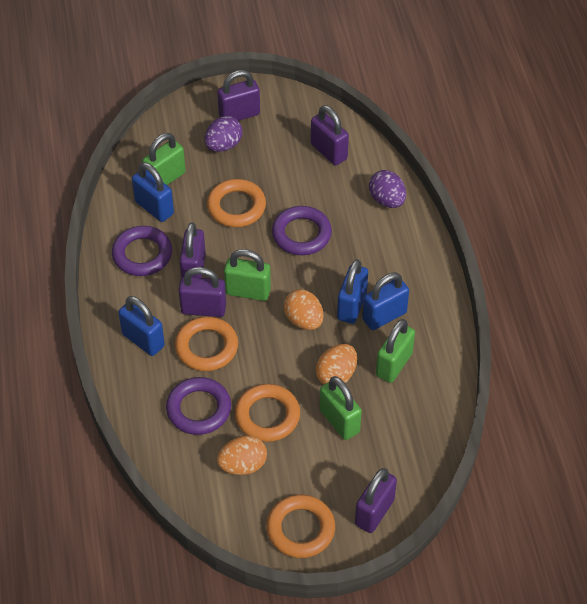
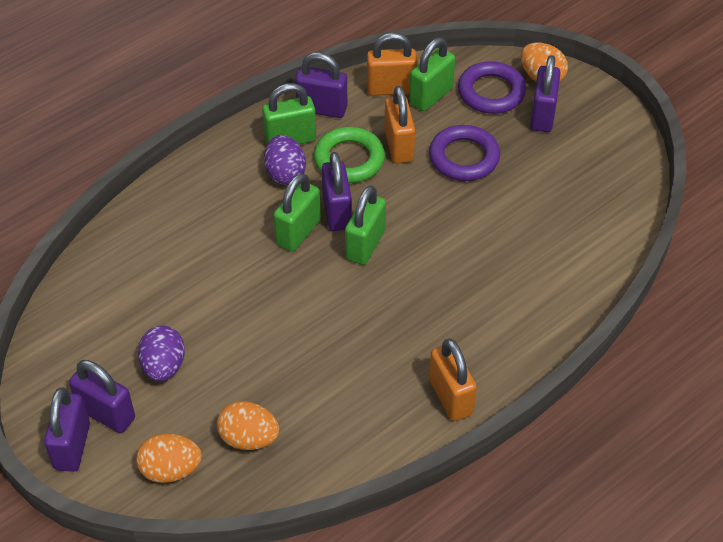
blue padlock: [118,296,165,356] [132,162,174,222] [337,259,368,324] [362,273,409,330] = 4 -> none = 0
green ring: none = 0 -> [314,127,385,183] = 1
orange padlock: none = 0 -> [367,32,417,96] [384,86,415,163] [429,338,477,421] = 3
orange ring: [175,316,238,371] [207,179,266,227] [235,384,300,442] [266,495,335,558] = 4 -> none = 0
purple ring: [112,226,172,276] [166,377,231,435] [272,206,332,255] = 3 -> [429,125,500,181] [458,61,526,114] = 2

